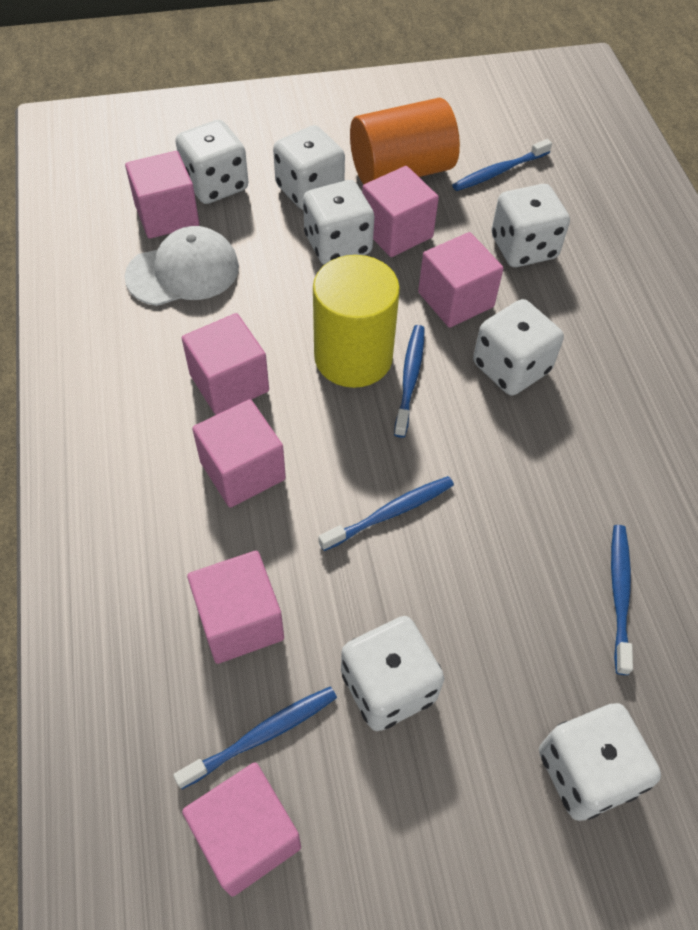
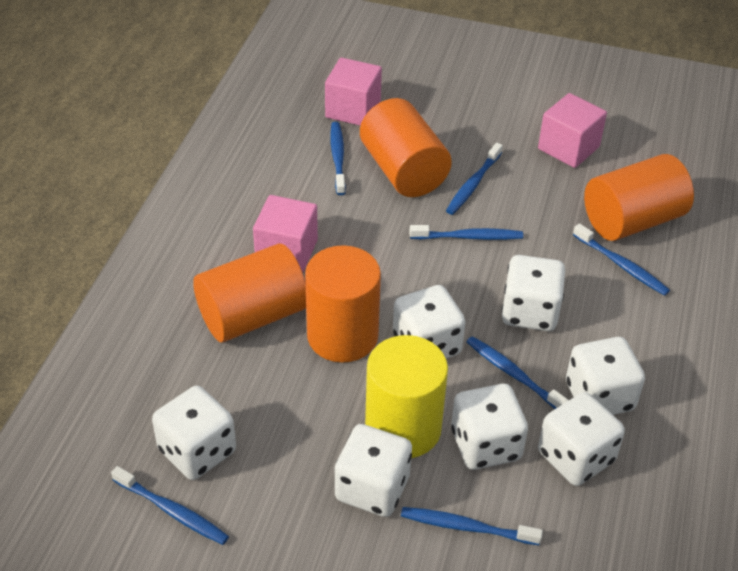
blue toothbrush: [173,686,337,789] [318,476,454,551] [394,325,425,438] [452,139,552,191] [611,525,633,675] = 5 -> [111,466,229,545] [330,122,346,195] [401,507,543,545] [410,225,523,240] [446,143,503,215] [467,336,569,409] [573,223,670,296] = 7
orange cylinder: [350,98,460,185] = 1 -> [193,244,306,343] [305,245,381,363] [360,98,452,197] [584,154,694,241] = 4
pink cube: [125,151,199,239] [182,313,269,415] [182,762,301,897] [187,551,284,664] [192,399,286,508] [362,166,439,257] [418,232,504,328] = 7 -> [253,195,318,272] [325,57,382,126] [538,93,607,168] = 3
white cap: [125,226,239,306] = 1 -> none = 0

